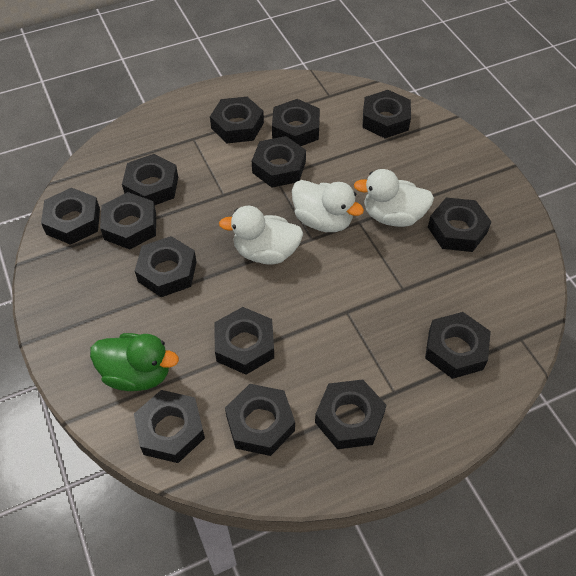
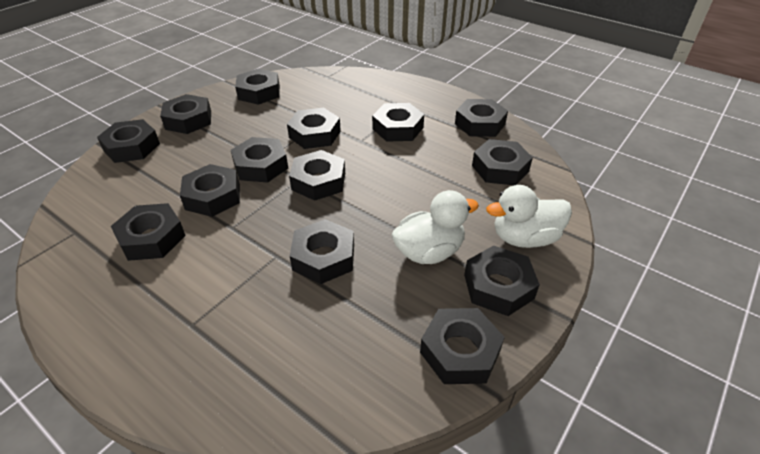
green duck: [90,333,179,391] = 1 -> none = 0
white duck: [219,206,303,264] [292,180,364,232] [354,169,434,227] = 3 -> [391,190,479,264] [486,185,572,248] = 2

